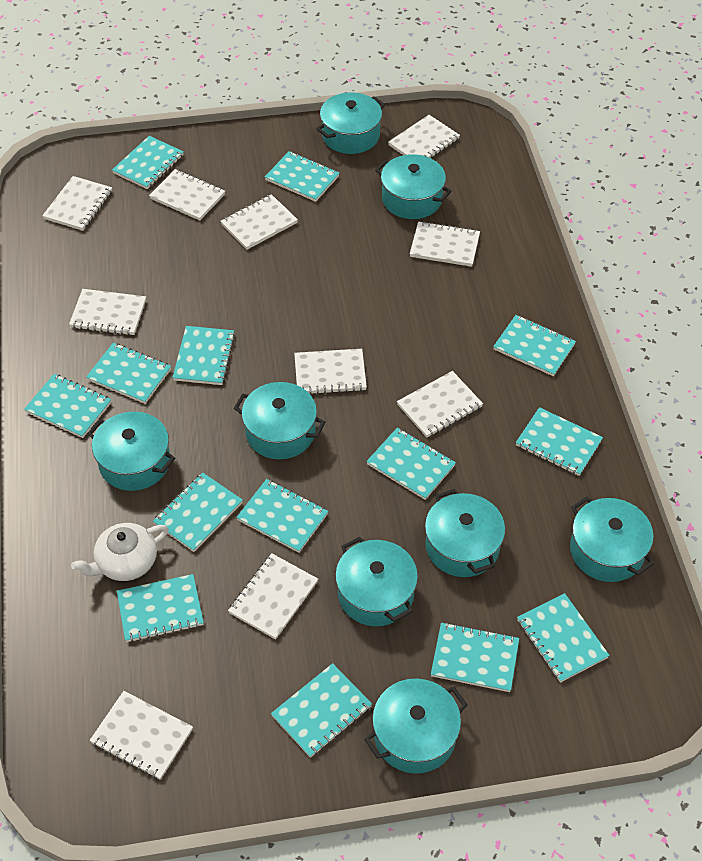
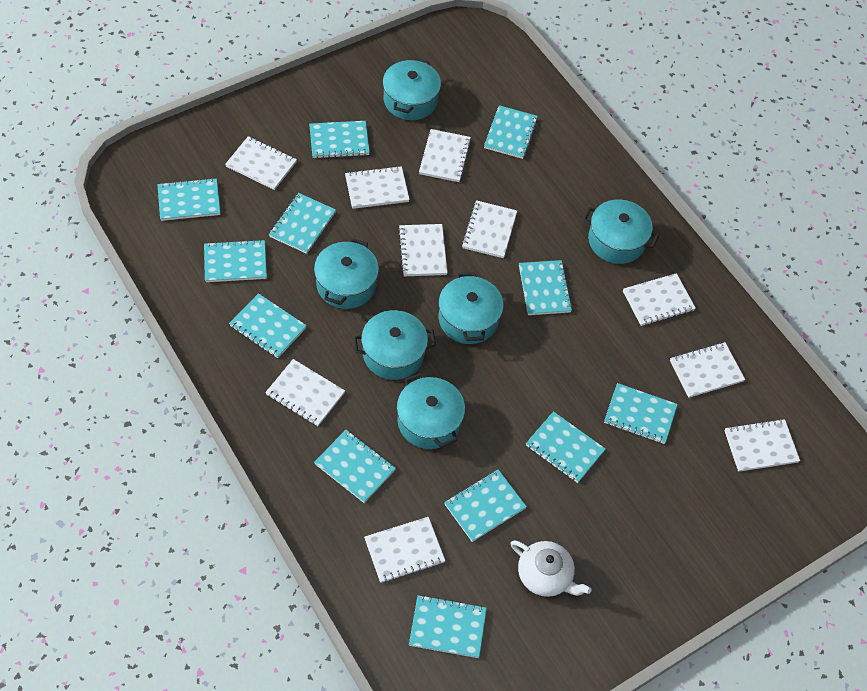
turquoise notebook: [24,374,112,438] [86,343,171,404] [112,136,184,189] [117,574,204,642] [153,472,243,552] [172,326,235,385] [236,479,328,553] [265,151,339,202] [271,663,372,758] [366,428,456,500] [431,622,519,692] [493,315,576,376] [516,407,603,476] [517,593,610,683] = 14 -> [157,178,220,221] [204,239,267,282] [229,293,307,358] [269,193,336,254] [309,121,370,159] [314,430,396,503] [409,595,487,658] [444,469,527,542] [484,105,538,159] [519,260,573,315] [526,411,605,483] [604,383,678,444] = 12
turquoise pot: [87,412,175,491] [234,382,326,460] [316,92,385,154] [335,536,418,626] [364,678,467,774] [375,154,452,219] [425,489,505,577] [570,496,654,582] = 8 -> [314,238,379,309] [353,310,436,380] [383,58,441,120] [397,373,465,449] [439,272,504,344] [583,199,659,264] = 6

